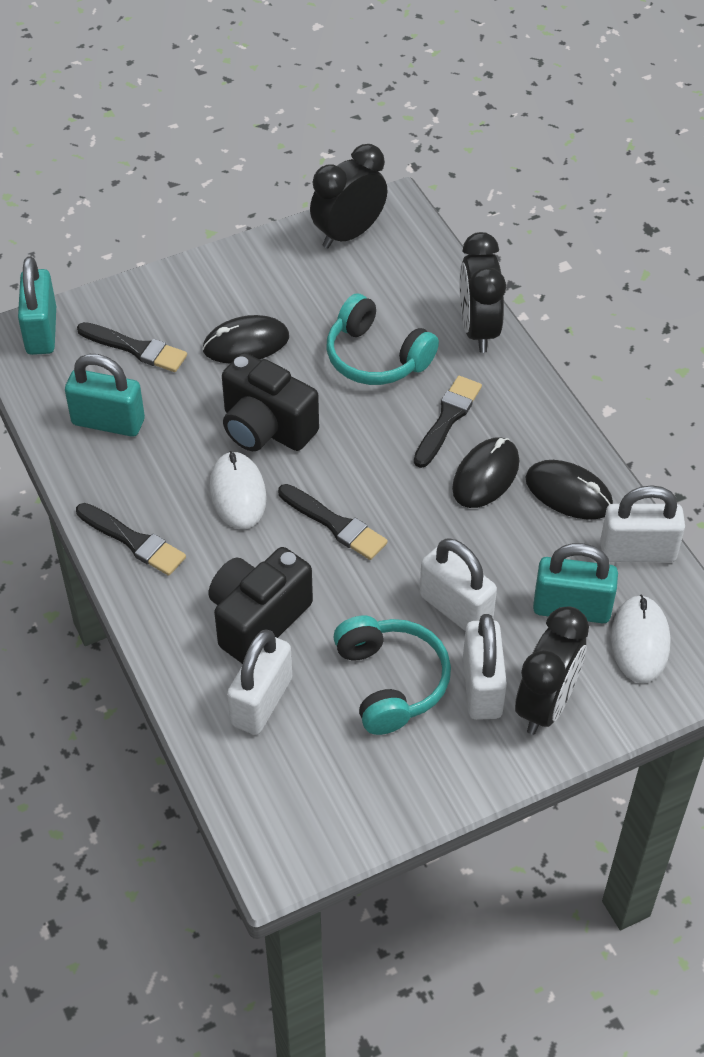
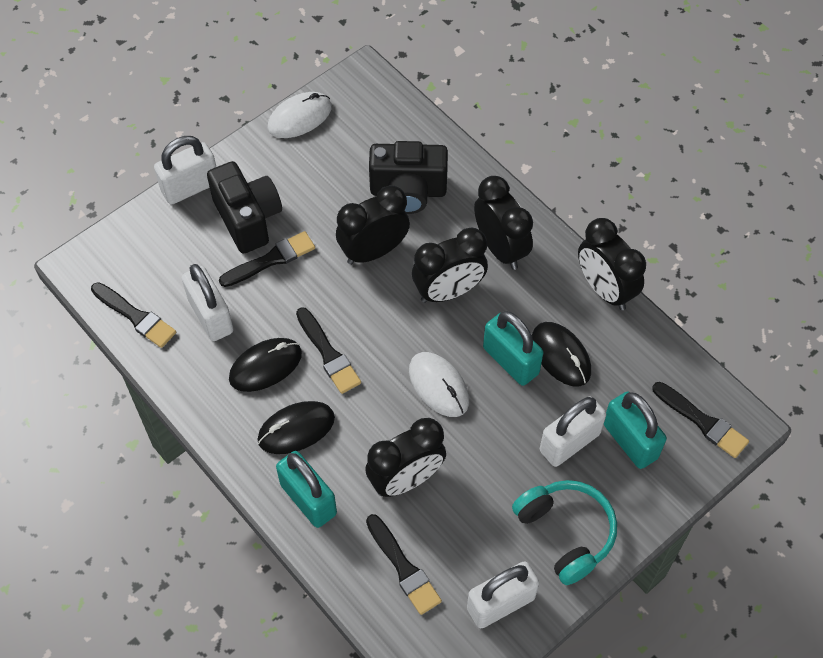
black brush: [76,503,186,576] [77,322,187,372] [278,484,388,560] [414,376,482,468] = 4 -> [91,282,176,348] [219,231,315,287] [296,307,361,394] [366,514,442,615] [652,382,749,458] = 5
black clock: [310,144,387,248] [460,232,506,353] [515,606,589,735] = 3 -> [336,185,410,265] [365,418,446,497] [412,228,488,303] [474,176,533,270] [578,218,646,310] = 5
turquoise headphones: [327,294,439,385] [333,616,451,735] = 2 -> [512,480,617,585] = 1

